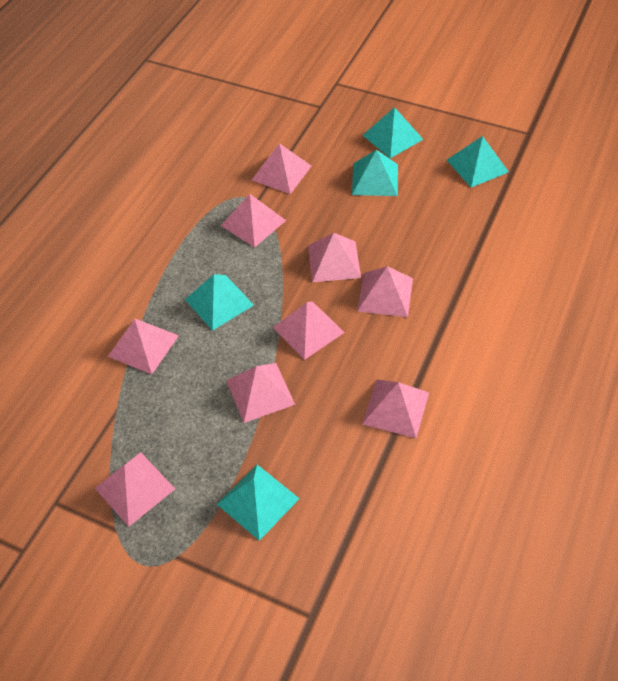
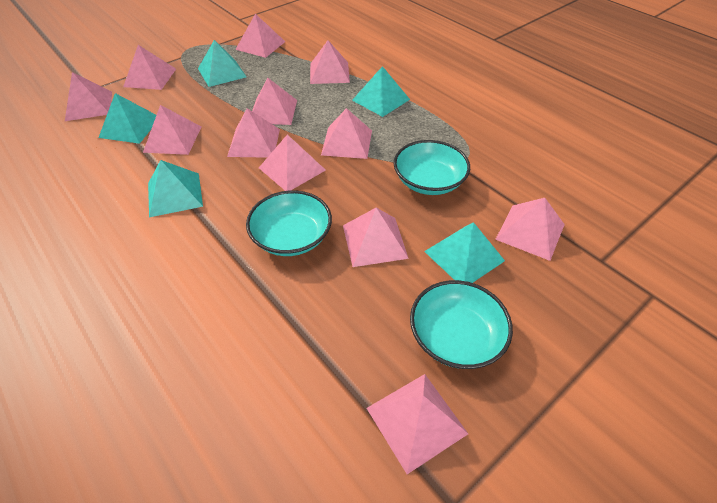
pink pyramid: [95,452,175,527] [108,319,179,375] [221,194,286,248] [226,363,295,423] [252,143,311,194] [273,301,345,360] [308,233,361,282] [357,266,413,317] [362,380,429,438] = 9 -> [65,72,112,121] [123,45,176,90] [143,105,201,155] [227,108,280,158] [235,14,285,58] [252,78,297,125] [259,134,326,191] [310,40,350,84] [321,108,372,159] [343,208,409,267] [367,374,468,474] [495,198,565,261] = 12
turquoise bowl: none = 0 -> [246,190,332,256] [393,140,470,195] [410,280,513,369] = 3

